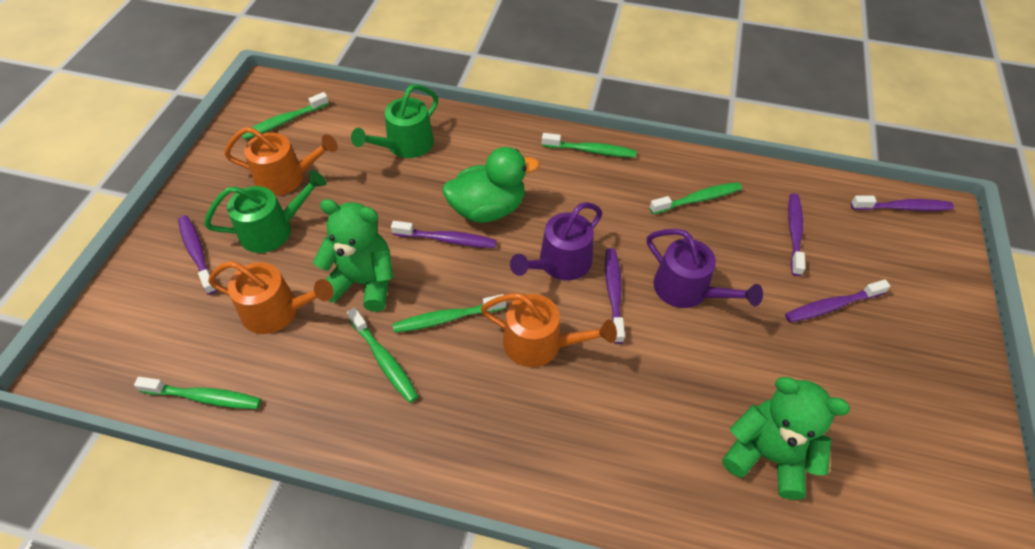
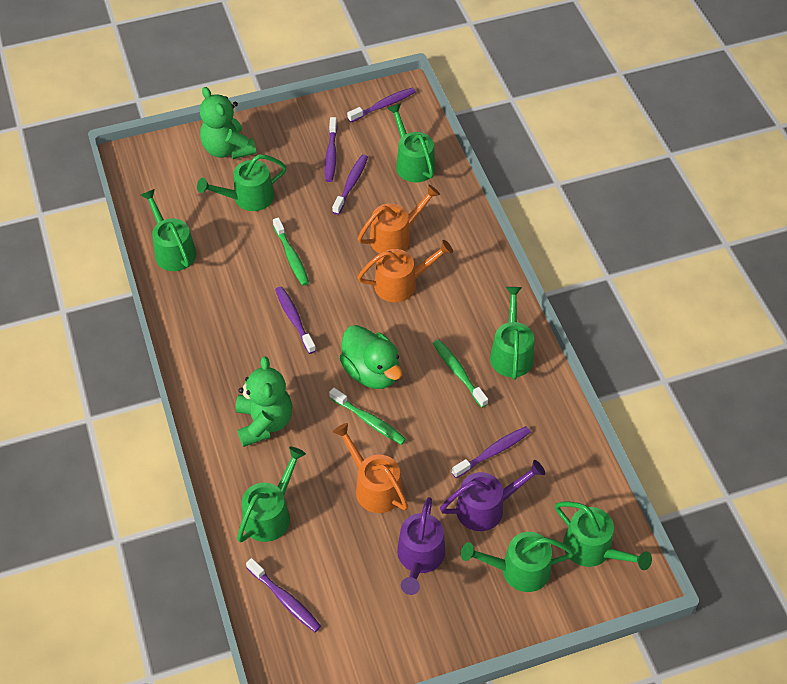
green toothbrush: [134,377,261,409] [242,92,329,140] [347,307,418,403] [392,294,506,333] [542,133,636,158] [649,182,742,214] = 6 -> [273,218,309,286] [329,388,406,445] [433,340,488,408] = 3
green watering can: [204,170,327,253] [351,84,438,158] = 2 -> [141,189,196,271] [197,154,286,211] [237,447,306,543] [387,104,435,183] [461,532,574,592] [490,287,534,380] [555,502,652,570] = 7

